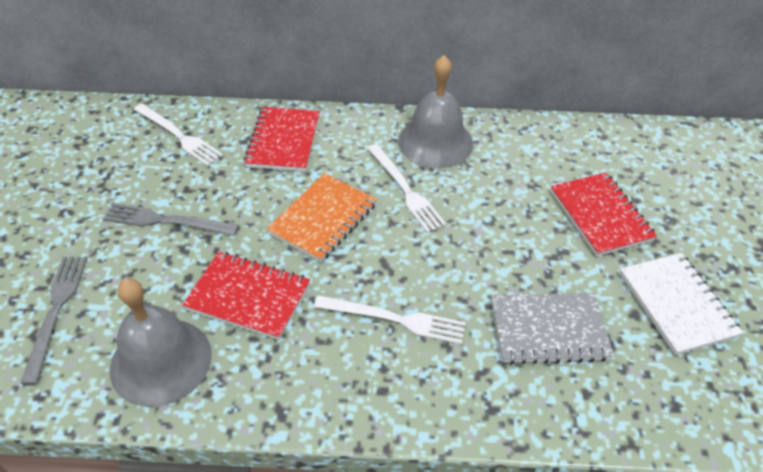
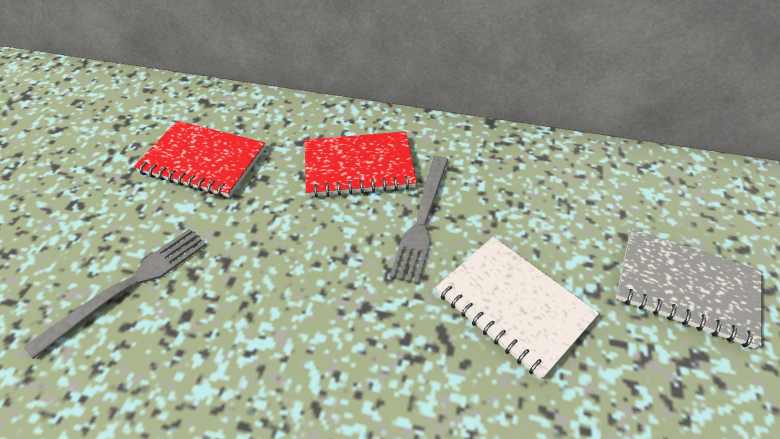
grey bell: [110,278,212,407] [398,55,473,168] = 2 -> none = 0
orange notebook: [267,173,377,262] = 1 -> none = 0
red notebook: [183,252,310,340] [244,107,320,172] [551,172,657,256] = 3 -> [134,121,266,197] [305,132,417,198] = 2
white fork: [134,104,223,166] [314,295,466,344] [367,144,446,233] = 3 -> none = 0

